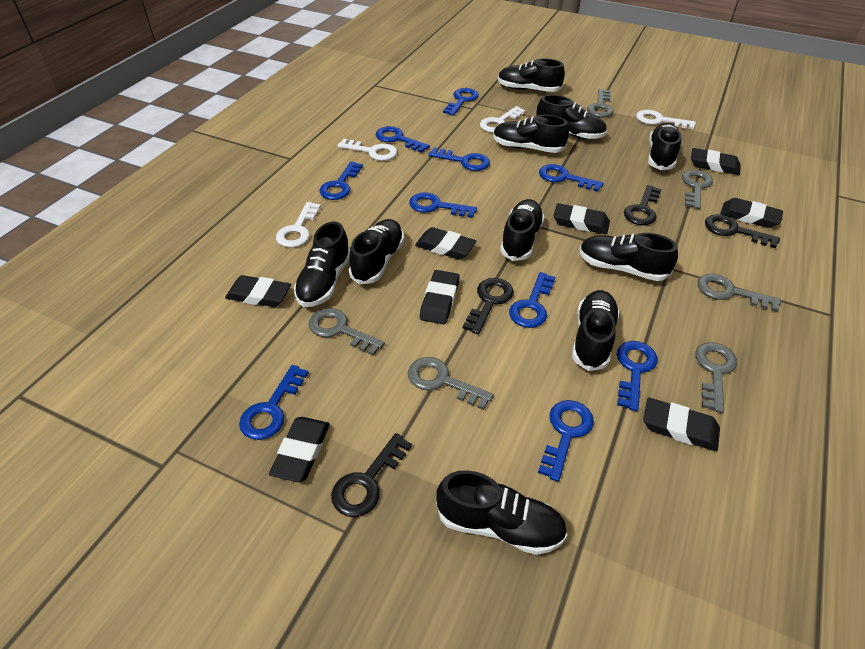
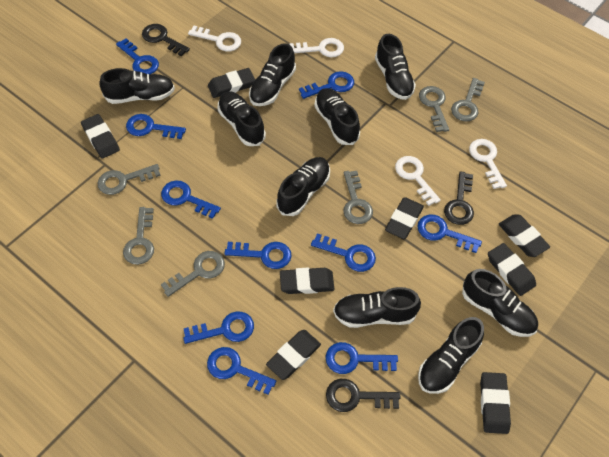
black key: [331,433,412,517] [463,278,514,334] [624,185,662,225] [705,214,780,248] = 4 -> [142,24,190,56] [326,379,400,412] [444,171,474,225] = 3
black shoe: [294,222,350,307] [349,219,404,284] [436,470,567,555] [493,115,569,153] [498,58,565,92] [500,199,544,261] [536,95,607,139] [572,290,620,371] [579,233,678,281] [648,123,681,170] = 10 -> [99,68,175,104] [217,91,266,146] [249,43,296,106] [276,157,330,216] [314,88,360,145] [333,287,421,328] [375,34,416,100] [418,317,484,394] [462,269,538,337] = 9

